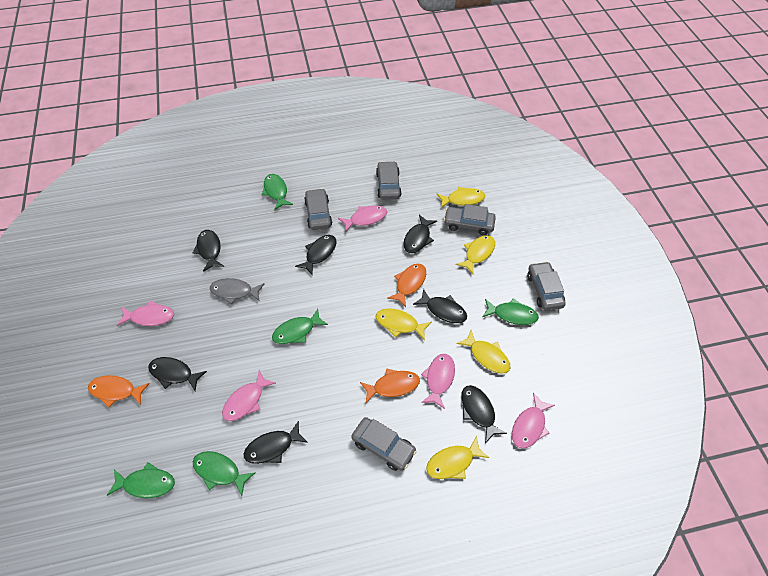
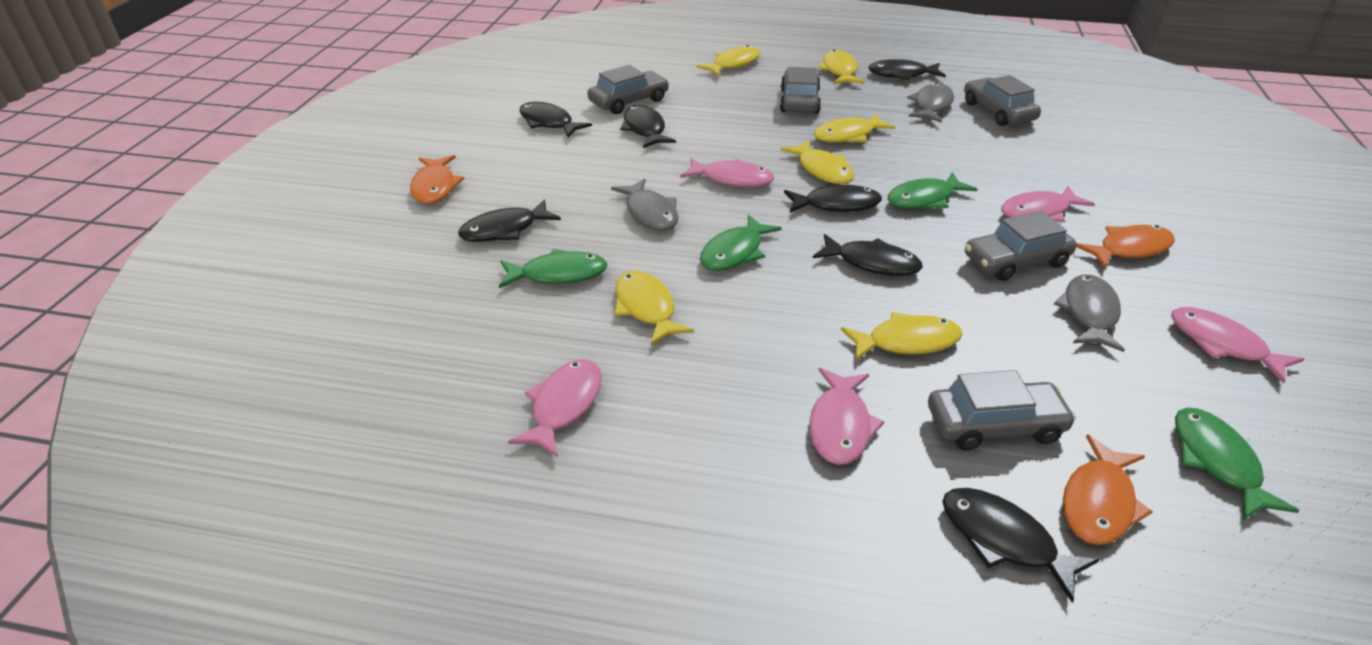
green fish: [107,462,175,498] [193,451,256,496] [262,174,293,210] [272,309,328,344] [482,298,539,325] = 5 -> [499,249,608,288] [700,214,782,271] [887,172,977,209] [1175,408,1300,519] = 4
grey fish: [210,278,264,305] = 1 -> [611,179,678,231] [907,83,954,123] [1054,274,1125,352] = 3
yellow fish: [376,308,432,341] [426,436,489,479] [437,186,485,208] [456,235,495,275] [457,330,510,374] = 5 -> [614,270,694,346] [696,45,761,76] [780,140,854,185] [814,113,895,143] [818,50,864,84] [841,312,962,360] = 6

